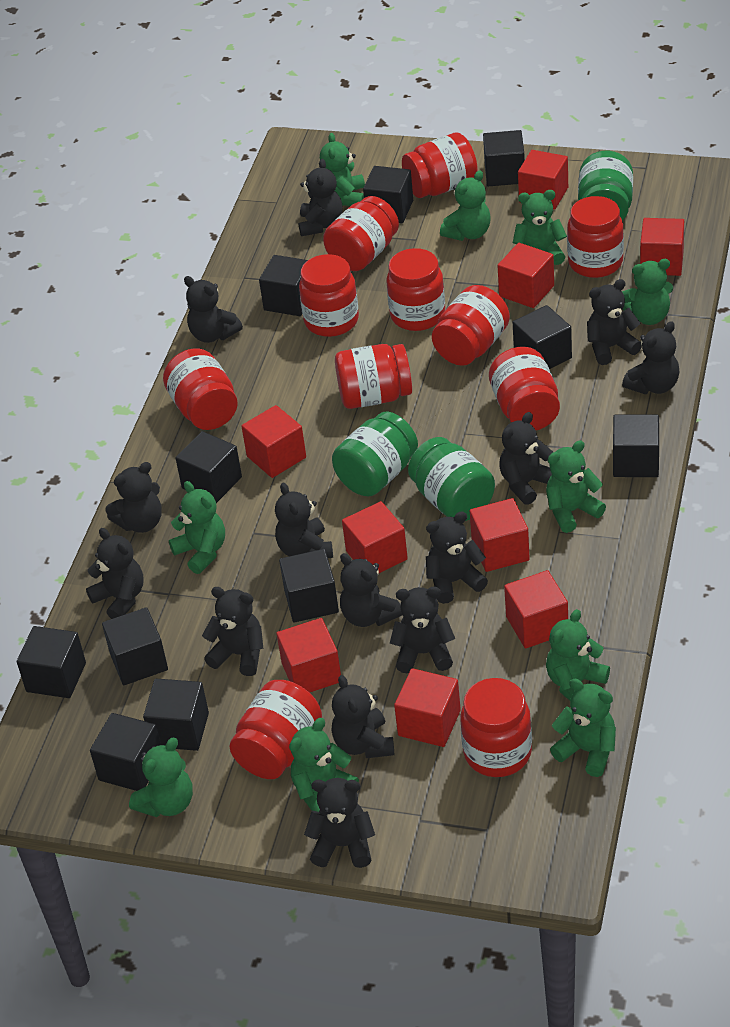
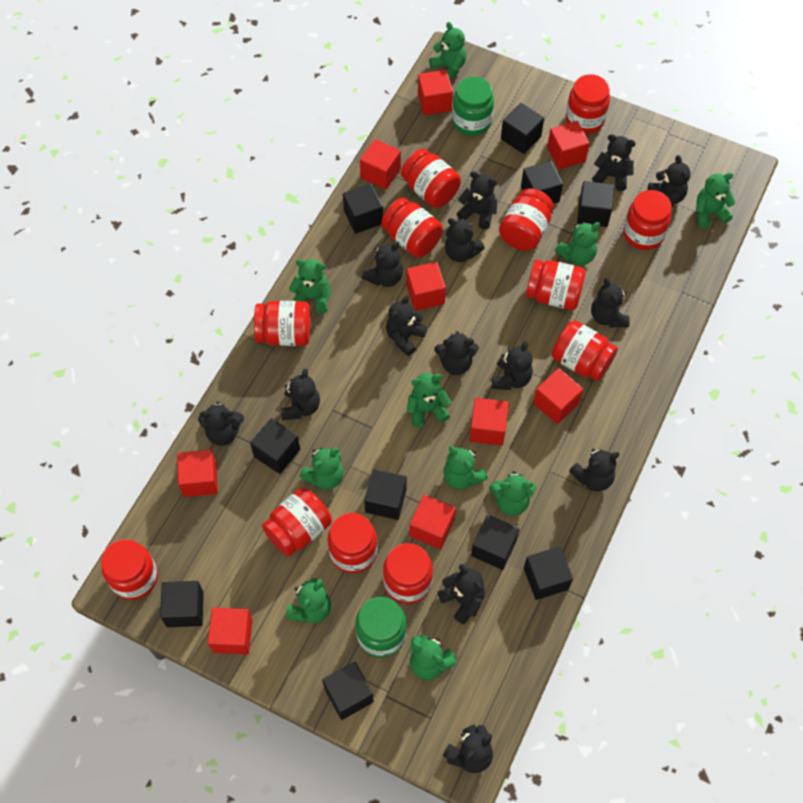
black cube: [17,626,86,698] [90,713,161,791] [102,607,168,685] [143,679,209,751] [176,431,242,503] [259,255,308,316] [279,549,339,622] [363,166,413,223] [483,130,525,186] [513,305,572,369] [613,414,659,477] = 11 -> [160,581,204,627] [250,418,300,474] [322,662,374,720] [343,183,383,234] [364,469,407,520] [471,514,519,570] [501,103,544,154] [521,161,563,204] [524,546,573,600] [577,181,614,227] = 10
green jar: [332,411,418,496] [408,437,495,521] [578,151,633,221] = 3 -> [355,597,407,658] [452,77,494,136] = 2
red jar: [163,348,238,430] [229,680,322,779] [299,254,359,337] [323,196,399,271] [335,344,412,409] [386,248,445,331] [402,133,478,198] [432,285,510,366] [460,678,532,777] [489,347,560,430] [567,196,624,278] = 11 -> [101,539,158,600] [254,301,311,346] [262,488,332,557] [328,513,378,574] [381,198,443,257] [383,543,433,604] [401,149,461,208] [499,188,554,251] [526,260,586,310] [552,321,618,381] [566,74,610,134] [623,190,672,250] = 12

